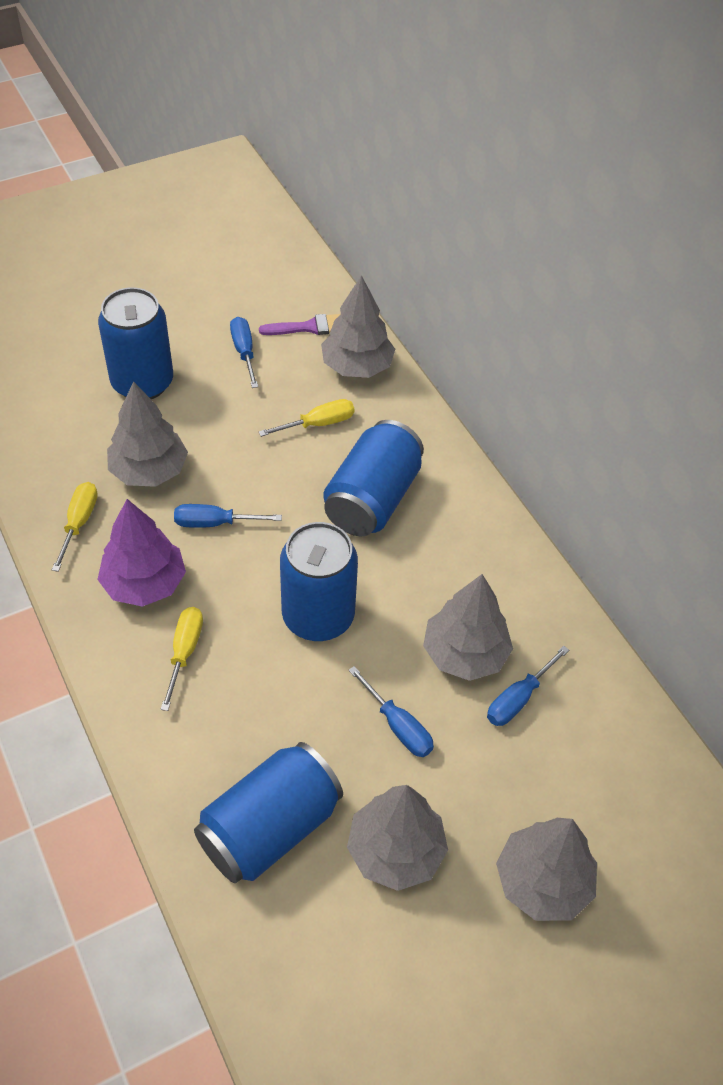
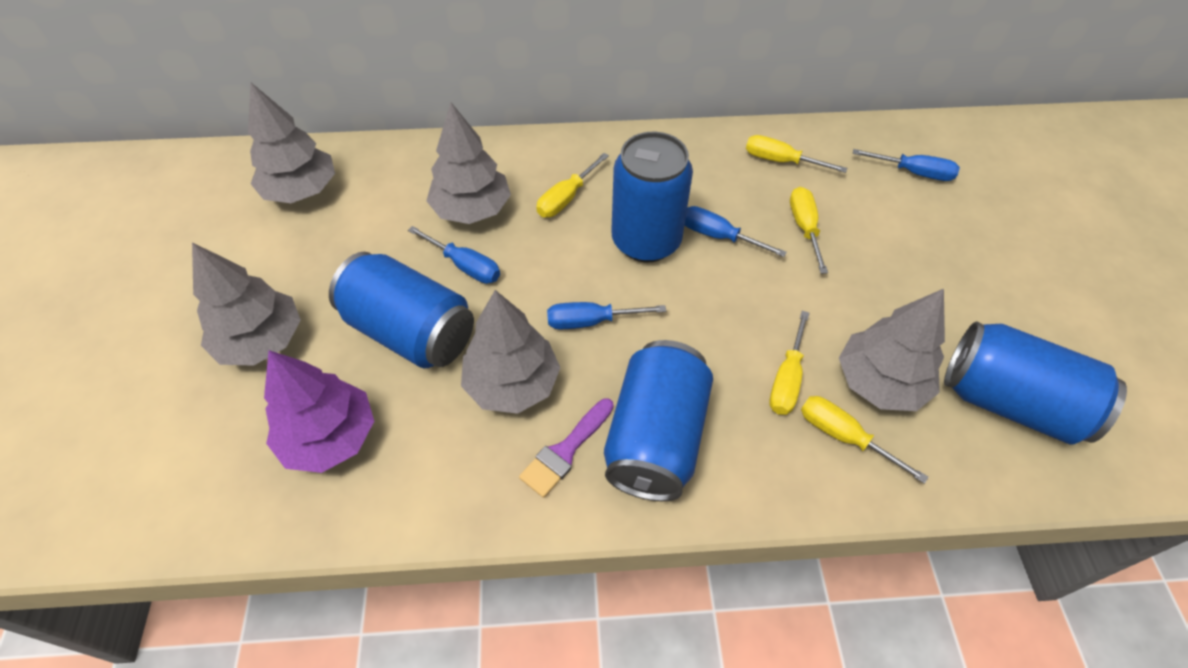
yellow screwdriver: [52,482,98,572] [161,607,203,711] [259,399,354,437] = 3 -> [536,153,609,217] [746,135,847,173] [769,311,809,415] [790,187,828,274] [801,396,928,484] = 5

